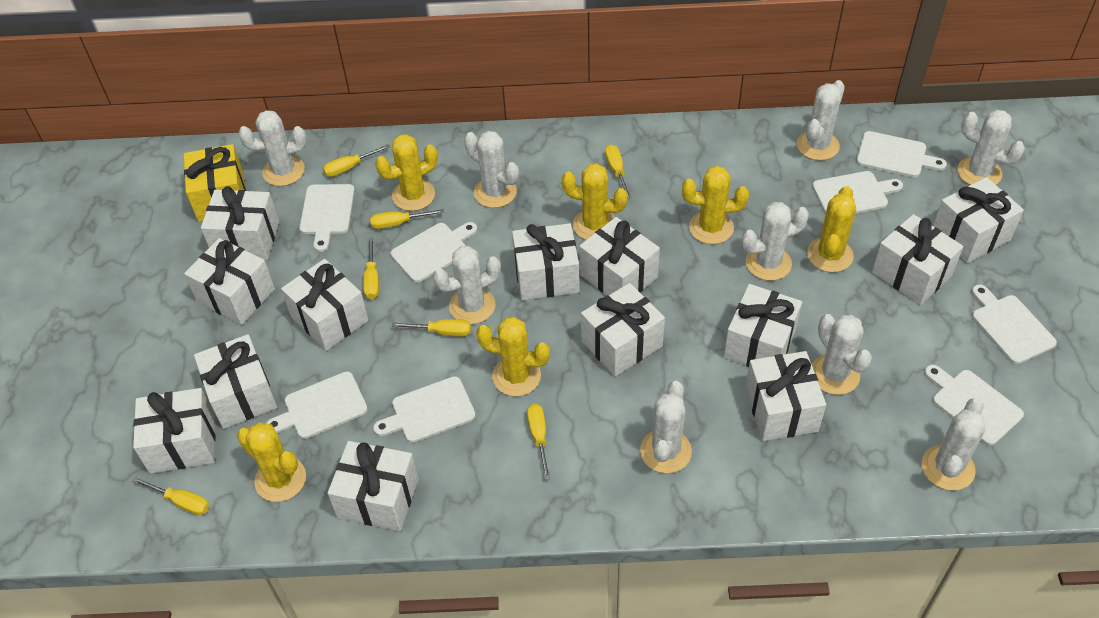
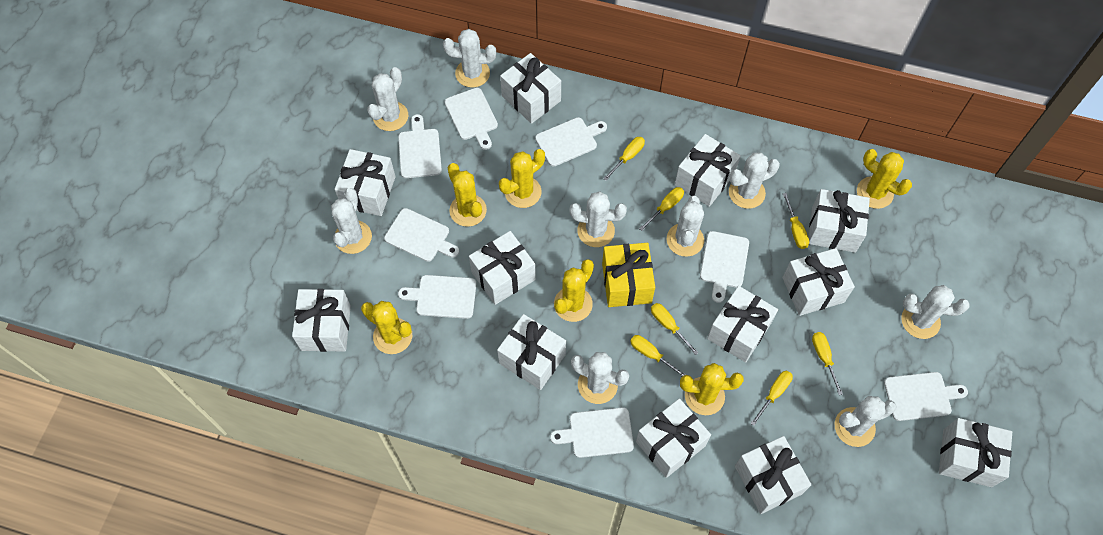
white gift: [133,388,216,474] [184,238,275,325] [194,334,277,429] [201,186,279,260] [281,259,369,351] [328,441,419,531] [512,223,580,300] [579,217,660,295] [581,283,665,377] [724,284,802,367] [745,351,826,441] [872,214,963,305] [933,177,1024,263] = 13 -> [292,289,351,352] [335,149,396,216] [469,231,536,305] [497,314,566,390] [500,53,561,124] [636,398,711,478] [675,134,741,207] [707,286,778,363] [735,436,811,514] [782,248,855,316] [808,189,870,253] [939,418,1012,487] = 12

